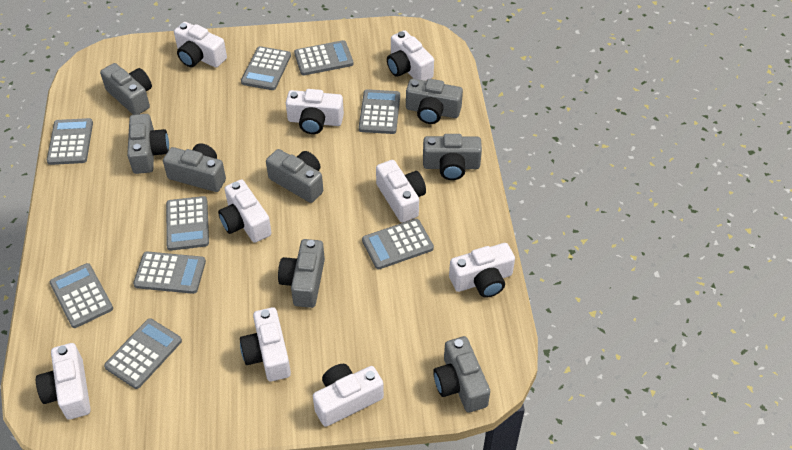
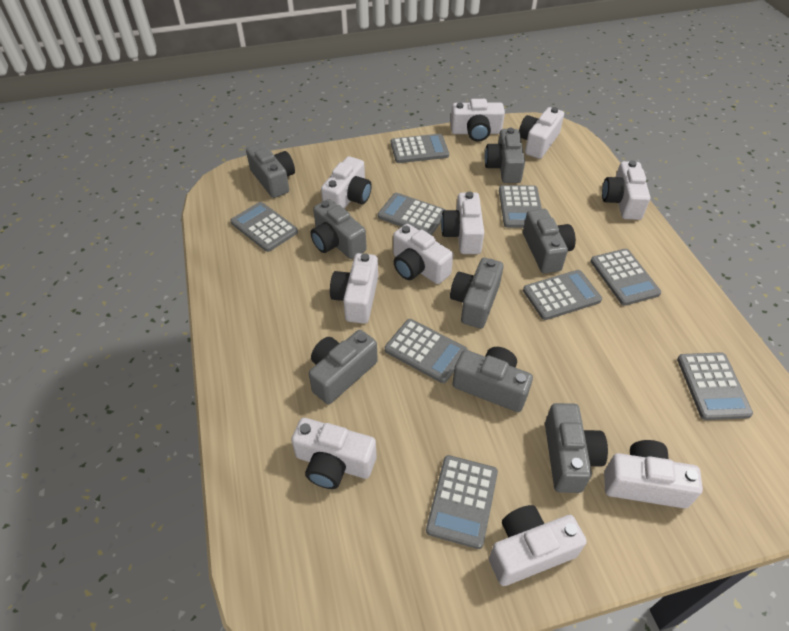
white camera: [36,343,91,420] [174,22,227,68] [218,179,272,243] [240,307,291,381] [286,89,344,134] [313,364,384,427] [376,160,426,223] [387,30,434,81] [449,243,515,298] = 9 -> [291,418,376,489] [321,156,372,209] [330,253,378,324] [393,224,453,284] [441,192,484,254] [451,99,505,142] [489,505,587,586] [519,107,564,159] [602,160,650,220] [604,440,703,508] = 10

